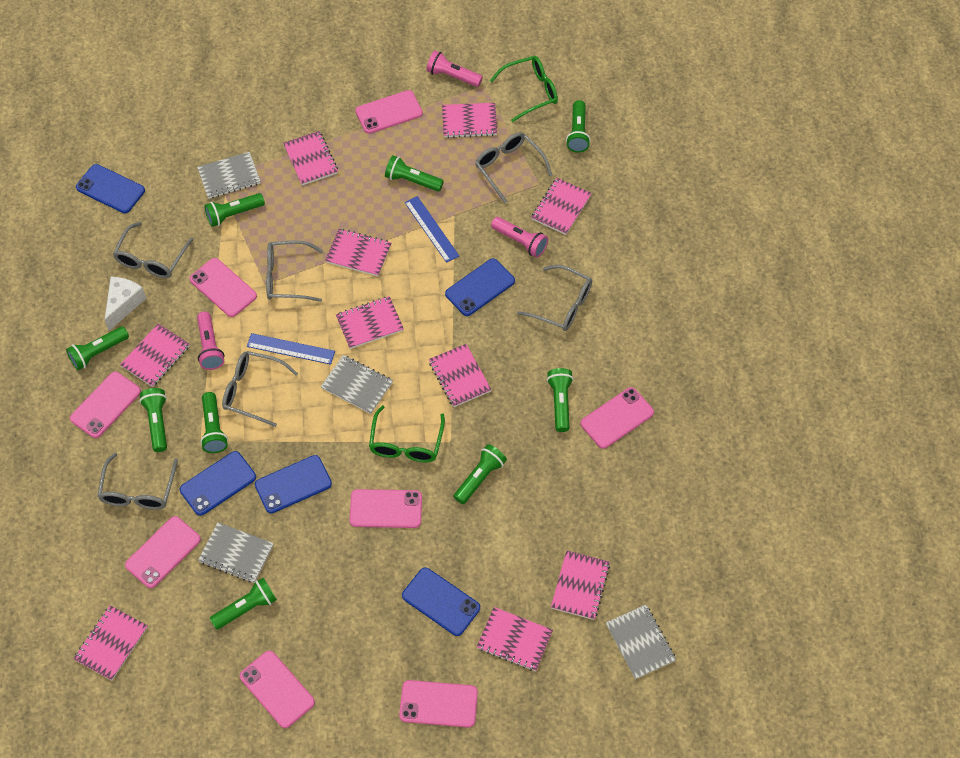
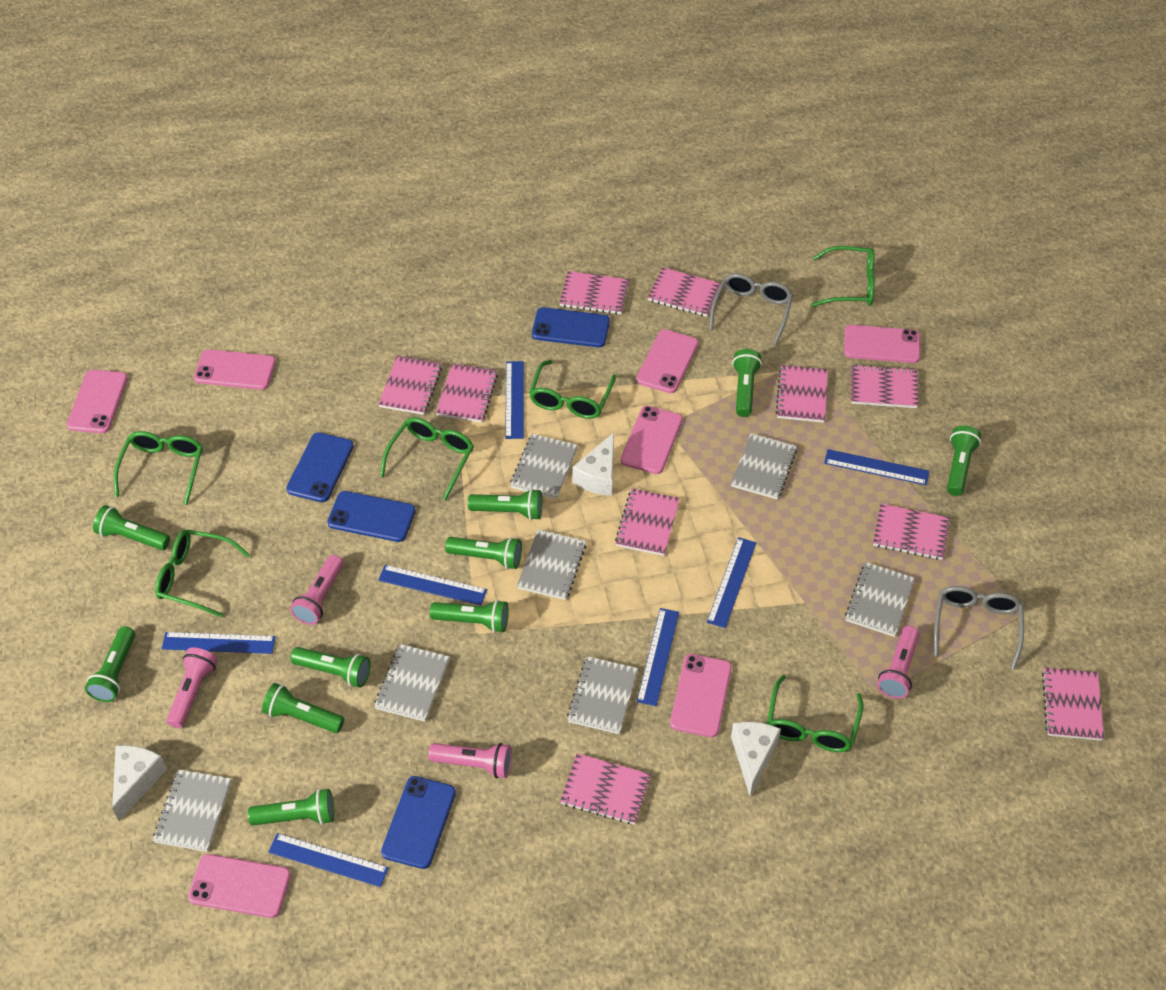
blue phone: [76,164,145,213] [180,451,256,516] [255,455,332,513] [402,567,480,636] [445,258,515,316] = 5 -> [286,432,354,502] [327,491,415,542] [381,776,456,869] [532,307,610,347] = 4
blue ruler: [247,333,335,365] [405,196,459,263] = 2 -> [162,632,275,654] [268,833,389,887] [378,565,487,605] [505,361,524,439] [637,608,679,706] [707,537,756,628] [824,449,929,485] = 7
green flashlight: [66,326,129,370] [139,388,167,452] [200,392,228,453] [204,193,265,227] [210,578,277,630] [385,155,444,192] [453,444,507,504] [547,368,573,432] [566,100,591,153] = 9 -> [85,626,135,702] [93,505,170,550] [248,789,334,826] [262,683,344,733] [290,647,371,688] [430,600,509,633] [445,537,522,569] [468,489,542,520] [732,349,762,417] [947,426,981,496] = 10
green glasses: [369,405,445,462] [490,56,558,122] = 2 -> [114,431,203,505] [155,529,250,617] [380,417,474,500] [529,360,616,419] [767,675,864,752] [812,246,875,307] = 6
grey glasses: [97,453,178,510] [113,222,193,278] [222,351,298,427] [266,240,323,302] [475,132,552,203] [517,265,592,331] = 6 -> [709,273,793,346] [934,586,1024,670] = 2
grey notebook: [197,152,261,199] [198,522,274,583] [321,355,393,414] [606,605,676,679] = 4 -> [153,770,232,852] [374,644,450,722] [510,434,578,499] [517,529,586,600] [567,656,638,734] [731,433,797,499] [845,562,915,637] = 7
pink flashlight: [197,312,224,370] [426,51,483,87] [491,217,548,257] = 3 -> [166,647,217,728] [290,555,343,625] [428,743,512,778] [877,626,919,699] = 4
pink phone: [70,372,141,438] [125,516,201,588] [190,258,257,317] [240,650,315,728] [349,489,422,528] [355,90,423,134] [399,680,478,728] [581,387,654,449] = 8 -> [66,370,128,433] [188,854,291,918] [194,349,276,390] [621,406,683,474] [636,329,699,393] [670,654,732,737] [844,325,920,363] = 7
white cheese: [105,277,147,331] = 1 -> [112,745,167,821] [572,432,614,496] [731,722,781,796] = 3

